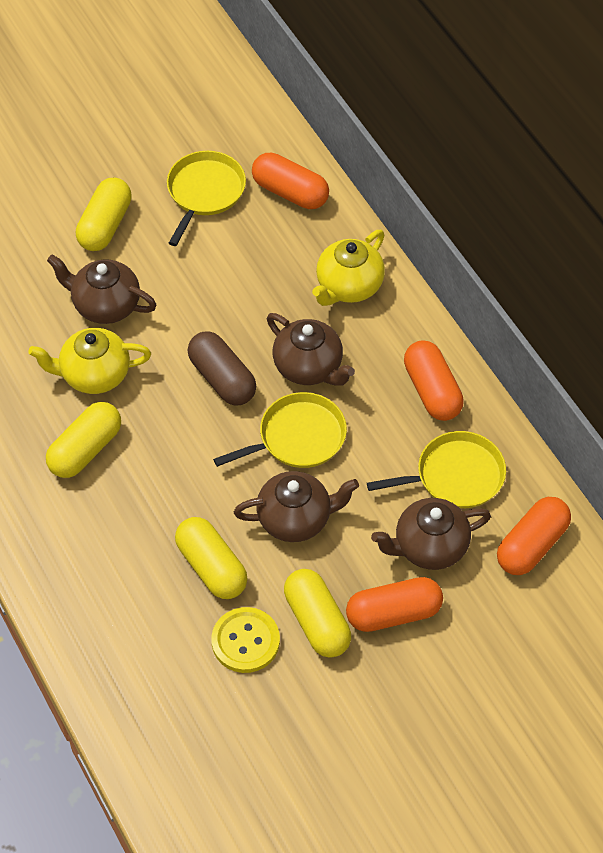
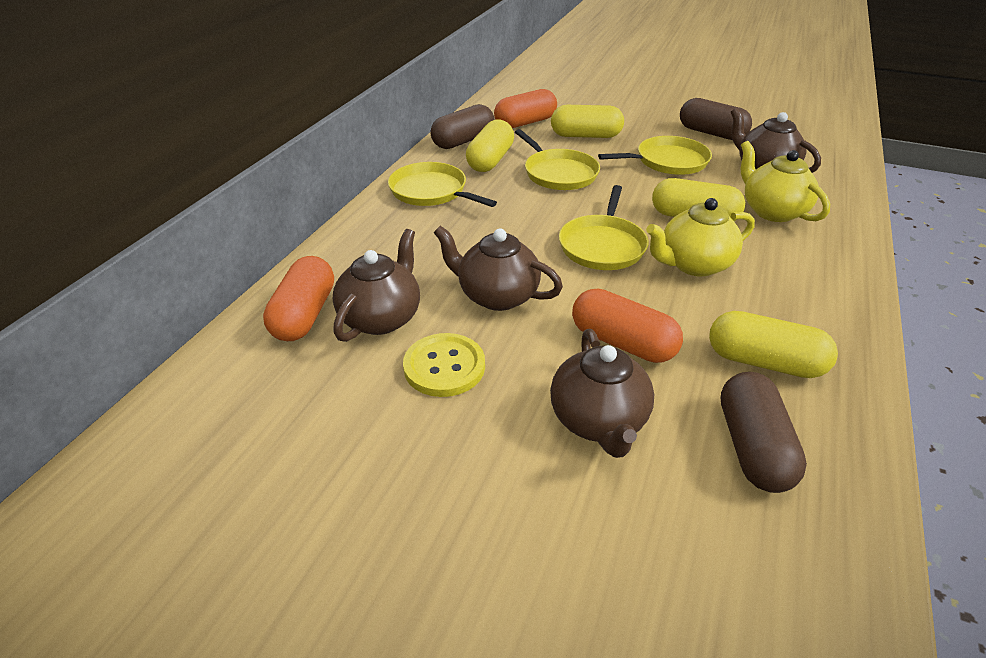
brown capsule: [188,331,256,405] = 1 -> [431,104,494,149] [680,98,752,140] [721,372,807,493] = 3
orange capsule: [252,153,329,209] [346,577,443,632] [404,341,464,421] [497,497,571,575] = 4 -> [263,256,334,341] [494,89,557,128] [572,288,683,363] = 3
yellow pan: [167,151,246,246] [213,392,347,468] [367,431,506,508] = 3 -> [388,162,497,207] [515,129,600,190] [559,185,649,270] [598,136,712,175] = 4

